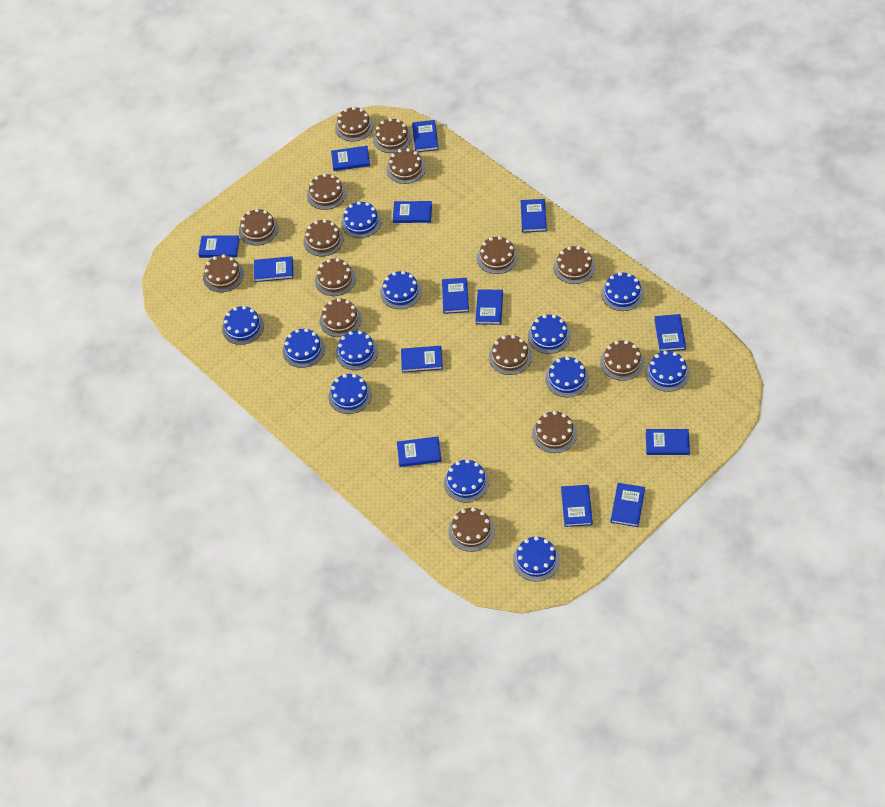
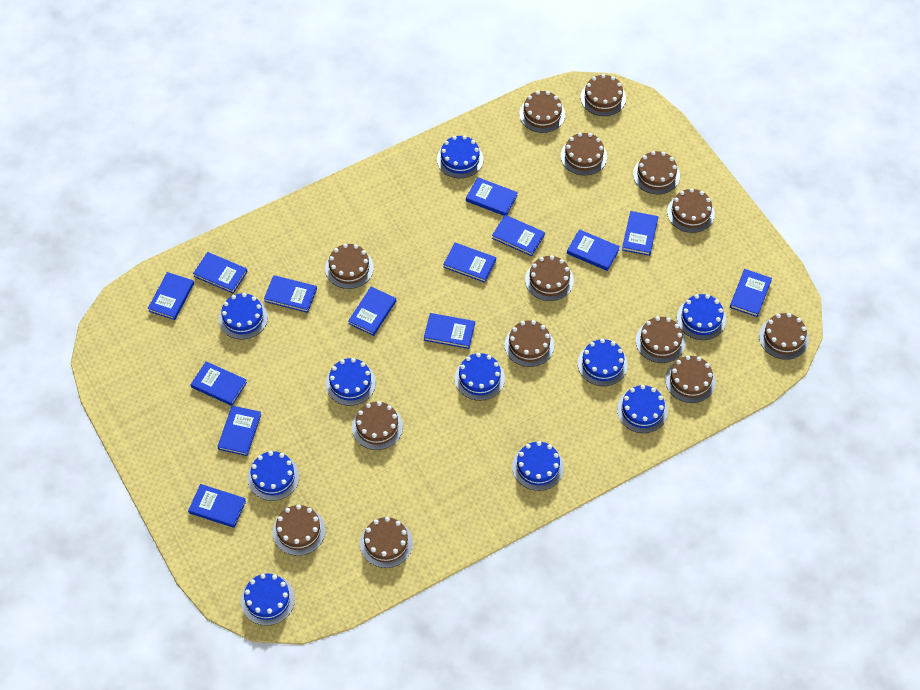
blue cake: [222,306,264,345] [283,328,325,368] [328,374,372,414] [335,331,378,370] [341,201,381,238] [380,271,422,309] [444,459,489,502] [513,536,560,582] [528,314,571,354] [545,356,589,397] [601,272,644,311] [645,351,690,392] = 12 -> [219,293,268,339] [241,573,295,626] [247,451,299,501] [326,358,376,406] [437,135,483,178] [455,353,505,401] [512,441,564,491] [578,339,628,386] [617,385,668,433] [677,294,726,340] = 10
brown cake: [203,254,244,292] [239,209,279,246] [303,219,344,256] [307,173,347,210] [315,258,356,296] [320,298,362,337] [335,107,373,142] [373,118,412,153] [386,148,426,184] [448,507,495,552] [477,236,518,274] [489,335,532,375] [532,411,577,453] [554,246,595,284] [600,340,644,381] = 15 -> [273,505,325,556] [325,244,374,289] [352,401,403,450] [360,517,413,568] [505,320,554,367] [519,91,565,133] [525,255,574,301] [561,132,607,176] [580,74,626,116] [633,151,680,194] [636,316,685,363] [665,355,716,403] [667,188,715,233] [759,313,809,360] = 14

